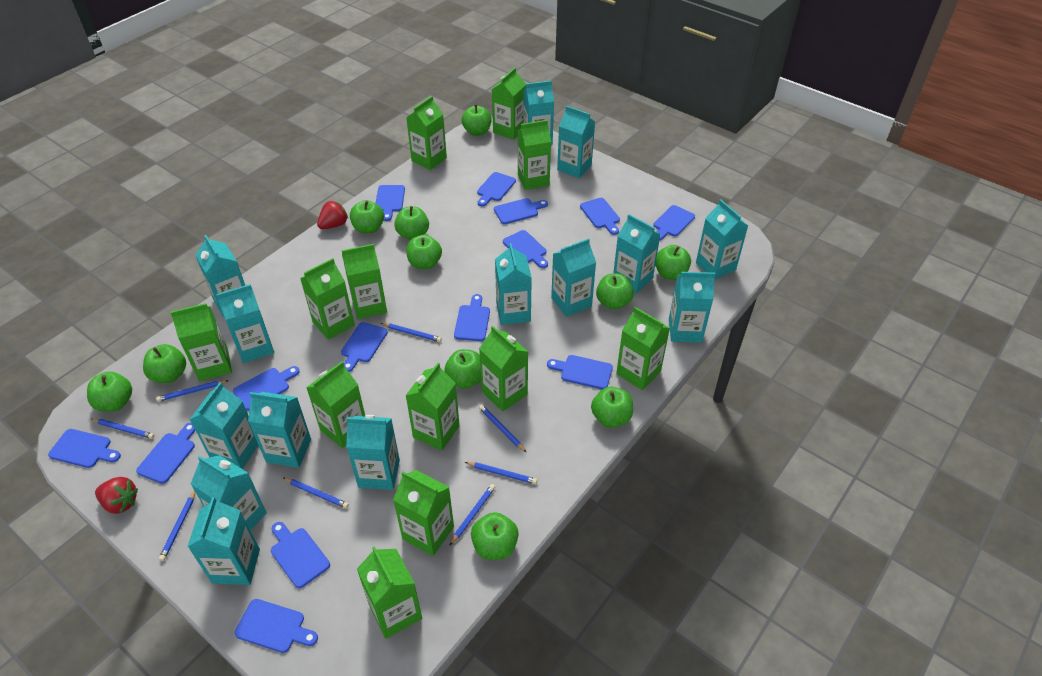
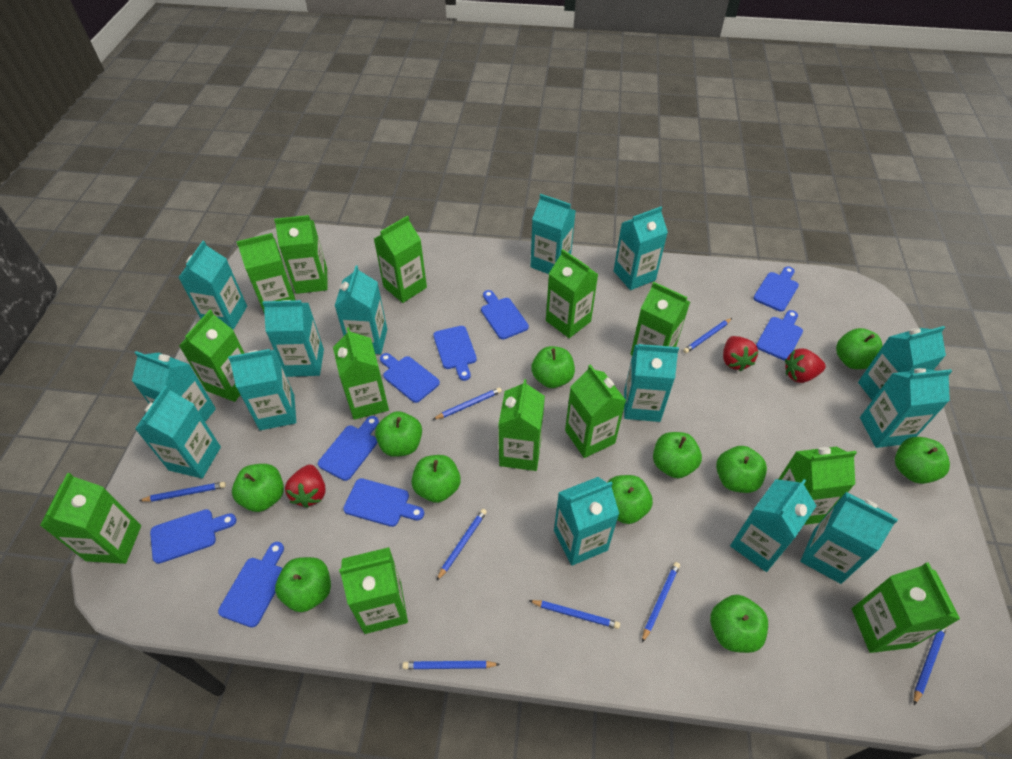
blue cutting board: [48,429,121,468] [136,423,196,484] [233,366,300,411] [234,599,318,653] [271,522,330,588] [341,322,388,372] [376,185,405,221] [454,294,490,341] [477,172,516,206] [494,198,548,224] [503,230,548,268] [547,355,613,389] [580,198,620,235] [653,205,695,241] = 14 -> [150,509,236,564] [218,542,284,628] [318,416,379,481] [343,478,424,527] [380,353,440,403] [433,326,477,381] [481,290,529,339] [754,267,799,312] [756,310,803,361] = 9
green carton: [170,303,232,381] [300,258,355,340] [306,361,365,448] [341,244,387,319] [357,546,422,639] [393,470,454,556] [405,363,460,451] [406,96,447,170] [479,326,528,412] [492,67,526,140] [518,120,551,190] [616,307,670,390] = 12 -> [40,473,141,564] [179,310,244,402] [236,233,295,312] [274,215,327,294] [333,327,389,420] [339,547,408,634] [374,215,427,303] [498,379,545,471] [546,249,598,338] [565,364,626,458] [630,282,690,355] [778,447,857,525] [852,562,960,653] = 13
red strawberry: [95,477,138,514] [317,201,348,229] = 2 -> [285,465,326,508] [723,336,758,371] [785,348,826,383] = 3

